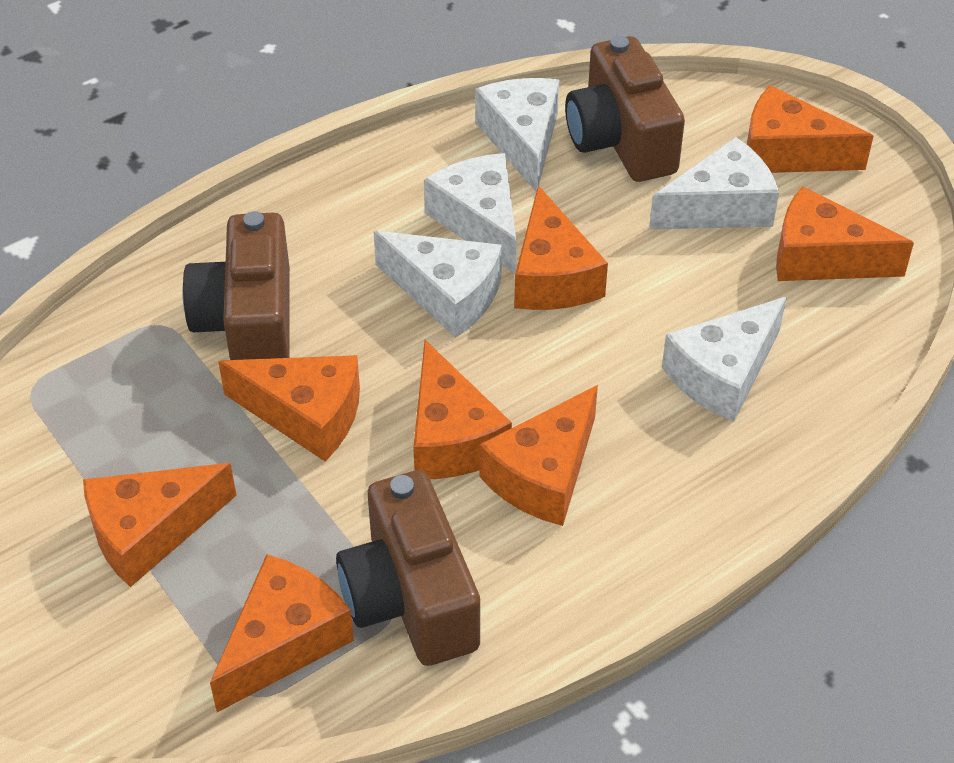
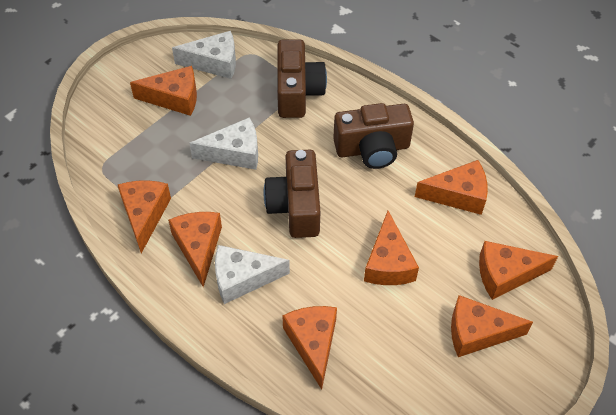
white cheese: [374,231,502,338] [424,153,516,274] [475,78,559,192] [649,137,779,229] [662,297,787,422] = 5 -> [172,31,236,79] [189,117,258,170] [215,245,290,304] = 3

